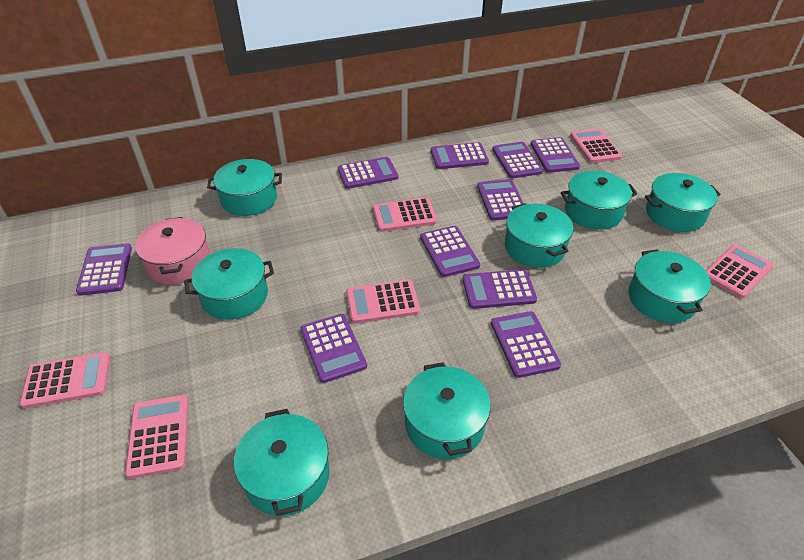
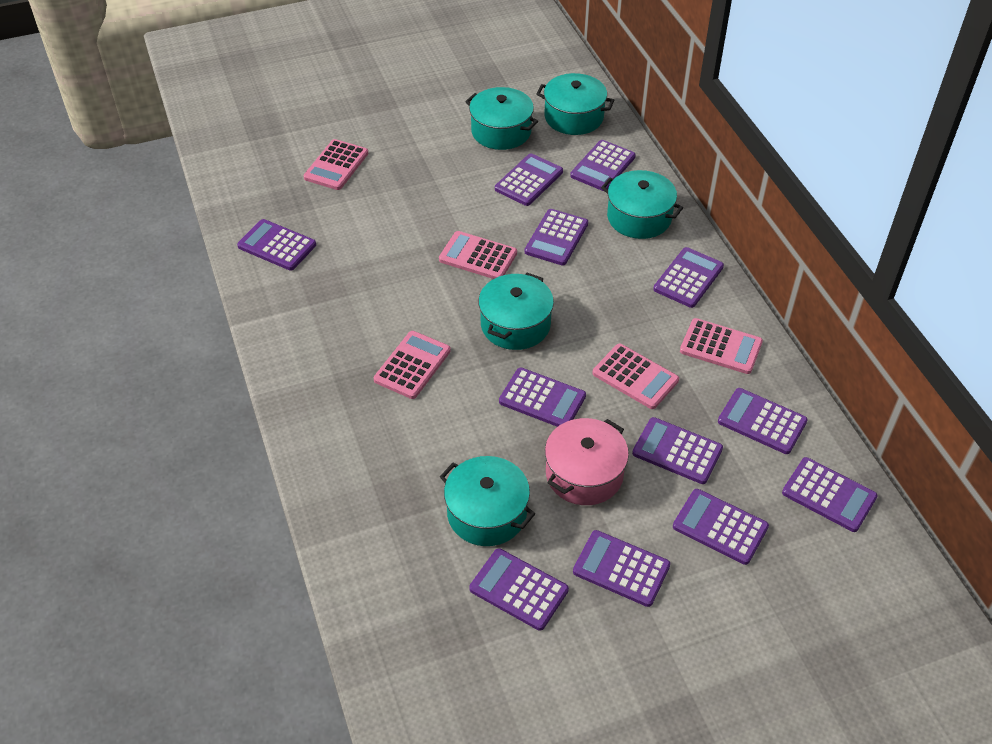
pink calculator: [20,352,110,409] [125,395,188,479] [346,280,420,324] [373,198,437,232] [570,129,622,163] [706,244,773,298] = 6 -> [304,139,369,190] [374,331,451,399] [439,231,517,279] [593,344,679,409] [680,318,763,374] = 5
purple calculator: [76,243,132,296] [301,314,367,383] [338,157,398,189] [420,226,480,277] [431,142,489,169] [462,269,537,309] [477,179,524,220] [491,311,561,378] [492,142,543,178] [531,137,580,173] = 10 -> [237,219,316,271] [469,548,569,631] [495,153,563,206] [499,368,586,427] [525,209,588,266] [570,140,636,191] [573,530,670,607] [632,417,723,484] [653,247,724,308] [673,489,769,565] [718,388,808,454] [782,457,878,532] = 12
turquoise pot: [184,248,274,320] [207,159,282,216] [234,409,330,516] [403,362,491,459] [505,203,574,268] [561,171,637,230] [629,249,711,323] [645,173,721,232] = 8 -> [440,456,535,546] [465,87,538,150] [478,273,554,350] [536,73,614,135] [601,170,683,239] = 5

